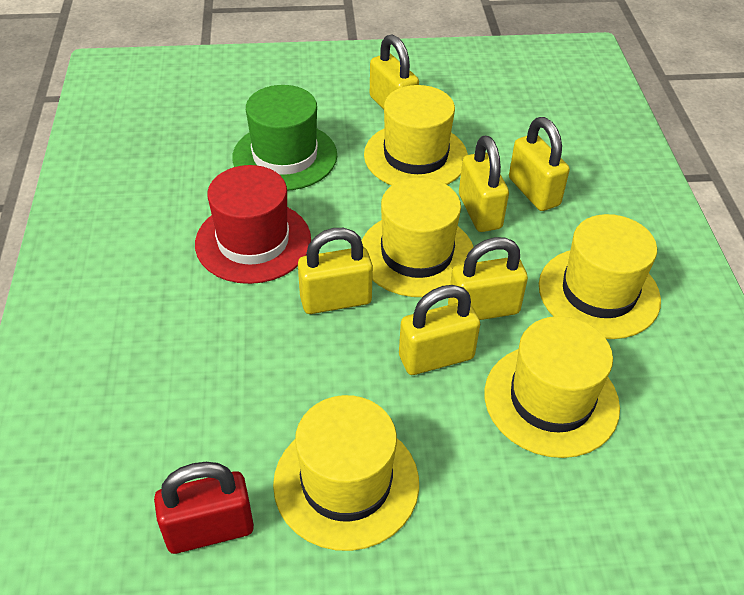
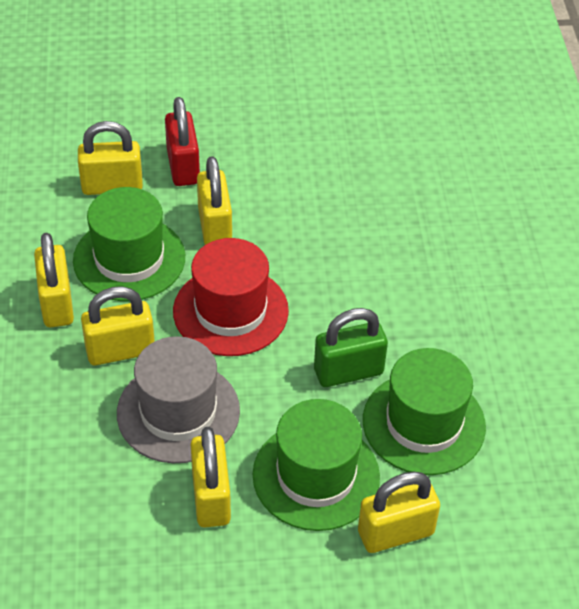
green hat: [232,85,337,190] = 1 -> [73,187,185,301] [253,399,380,531] [363,348,486,475] = 3
green padlock: none = 0 -> [314,308,388,387] = 1
grey hat: none = 0 -> [117,336,240,463] = 1
yellow hat: [273,395,419,551] [361,177,473,297] [364,85,468,185] [484,316,620,458] [539,214,661,339] = 5 -> none = 0

